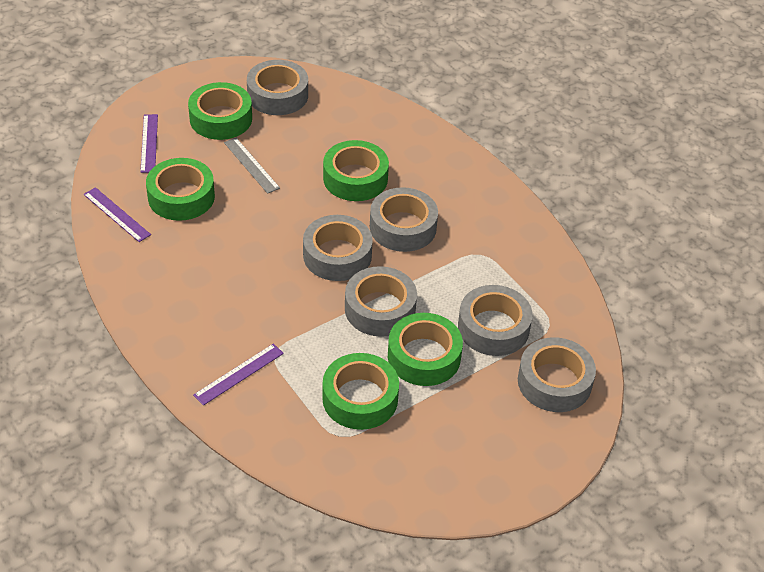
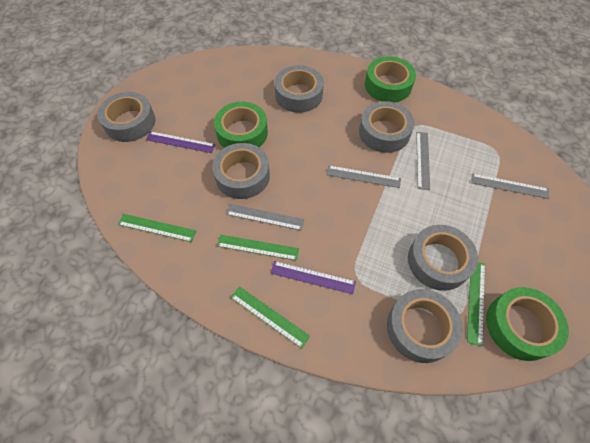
green ruler: none = 0 -> [118,214,196,242] [217,235,299,261] [231,286,310,348] [467,262,485,346] = 4
green tape: [146,158,215,221] [188,82,252,140] [322,353,399,430] [323,140,389,201] [388,313,463,386] = 5 -> [214,102,268,148] [365,56,416,103] [486,287,569,361] = 3
grey ruler: [224,138,280,194] = 1 -> [226,204,304,231] [326,165,401,188] [416,132,430,190] [471,173,549,199] = 4
purple ruler: [84,187,151,242] [140,114,158,173] [193,343,284,406] = 3 -> [146,131,215,153] [271,261,356,294] = 2

